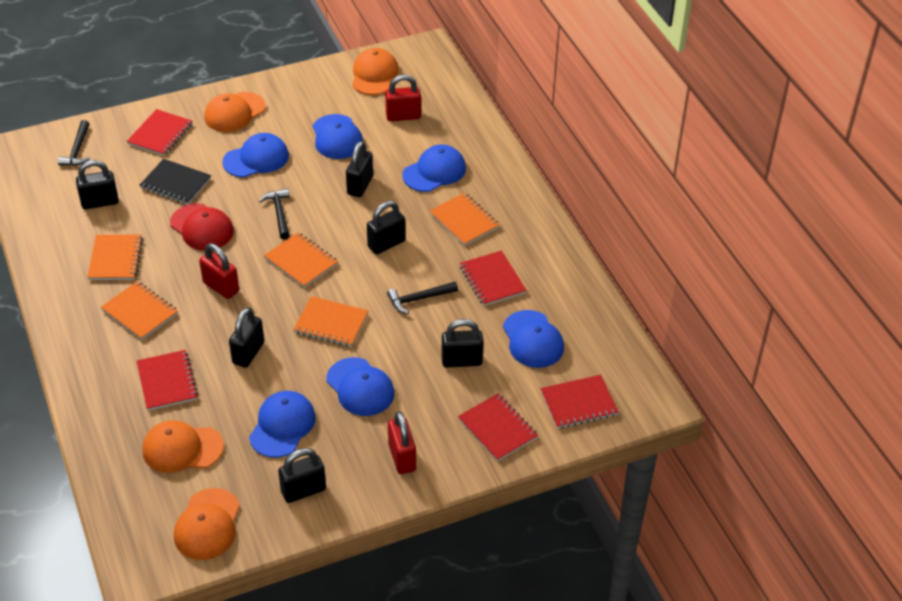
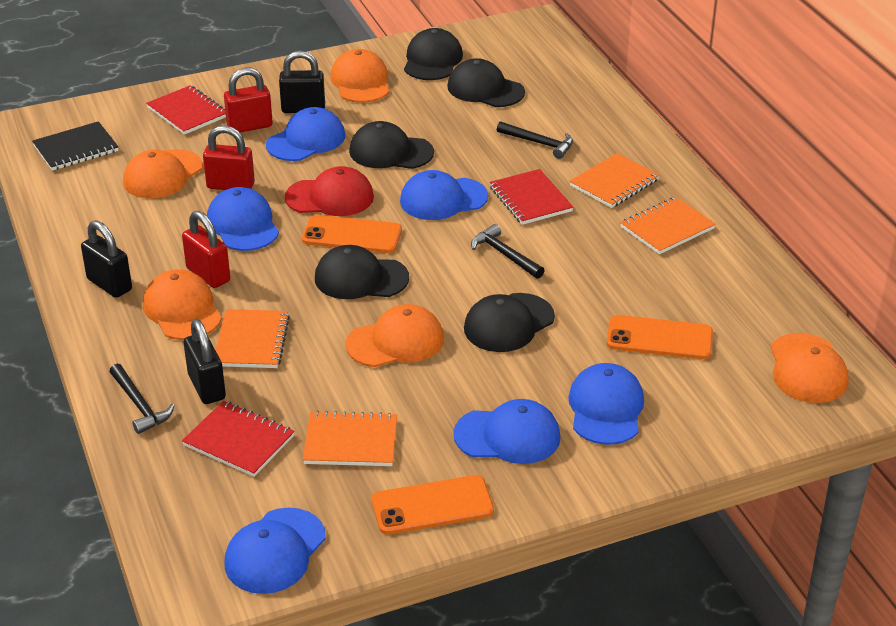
black cap: none = 0 -> [315,245,409,299] [349,121,434,169] [404,28,463,80] [447,58,525,107] [464,293,555,352] = 5
black padlock: [76,160,119,209] [229,307,264,368] [278,448,326,503] [346,141,373,197] [367,201,406,255] [442,319,484,368] = 6 -> [81,220,132,298] [184,319,226,404] [279,51,325,113] = 3
orange cap: [143,420,224,473] [174,488,240,560] [204,92,266,132] [352,48,399,95] = 4 -> [123,149,203,199] [143,269,222,340] [331,49,390,103] [345,304,444,367] [771,333,848,403] = 5
orange notebook: [87,235,143,280] [101,281,178,340] [264,232,338,288] [293,296,368,347] [429,193,500,246] = 5 -> [215,309,290,368] [303,411,397,466] [569,153,660,208] [620,197,716,254] = 4
orange phone: none = 0 -> [302,215,402,253] [372,475,494,535] [607,315,713,359] = 3
red notebook: [127,109,192,156] [137,350,198,411] [458,394,538,462] [460,251,527,306] [540,375,618,429] = 5 -> [146,85,226,135] [182,401,295,477] [489,169,573,225] = 3

